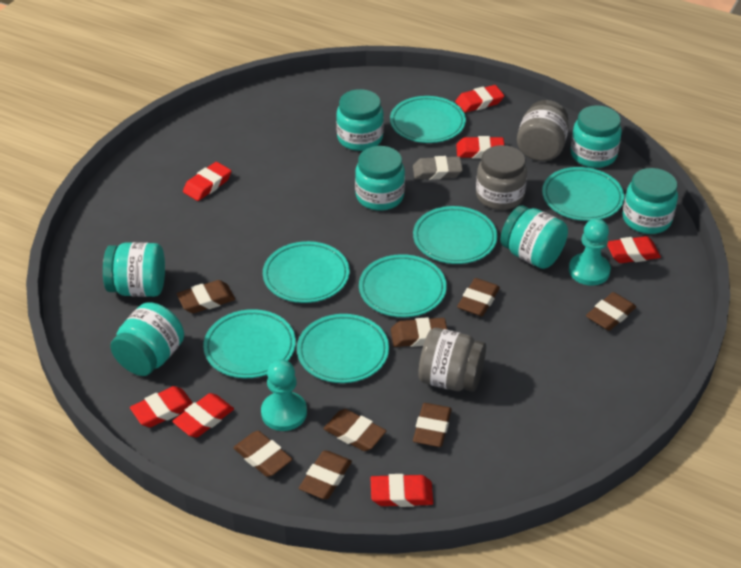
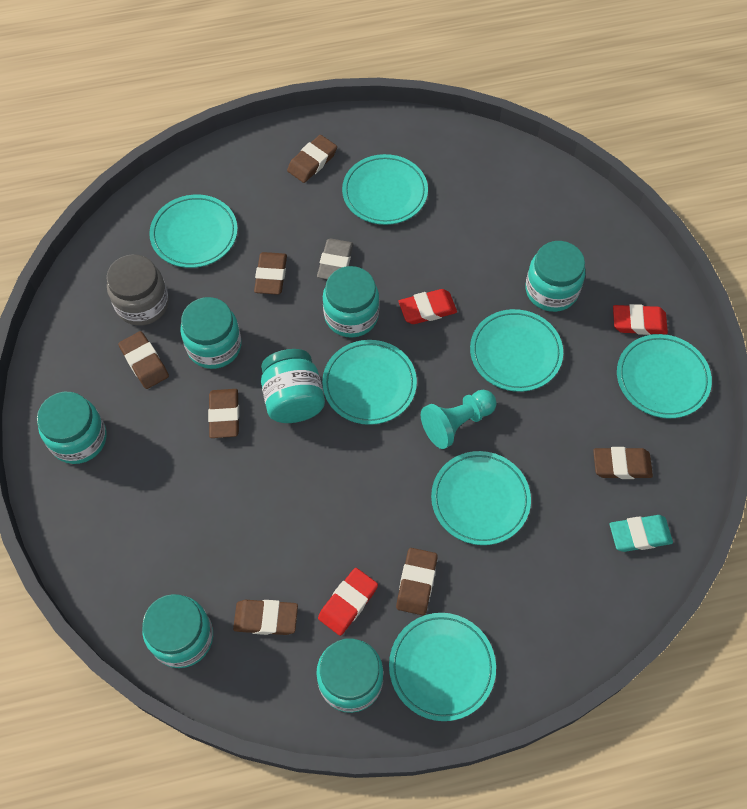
brown eraser: [177,280,235,313] [233,431,292,477] [299,450,352,499] [323,409,386,451] [391,317,447,347] [413,403,451,447] [457,278,500,316] [586,292,636,331] = 8 -> [118,331,169,389] [208,389,239,438] [233,600,298,635] [254,252,287,295] [287,135,337,183] [396,548,438,615] [593,447,653,479] = 7
grey jar: [418,328,486,392] [476,145,527,210] [517,100,569,161] = 3 -> [106,254,169,326] = 1
red eraser: [130,386,193,427] [172,393,234,437] [183,162,231,201] [371,474,433,507] [455,85,504,113] [456,136,504,159] [607,236,661,263] = 7 -> [318,568,378,636] [398,289,457,324] [613,304,668,335] = 3
turquoise eraser: none = 0 -> [610,515,673,552] = 1
turquoise pawn: [261,359,307,431] [569,219,611,286] = 2 -> [421,390,497,449] = 1

